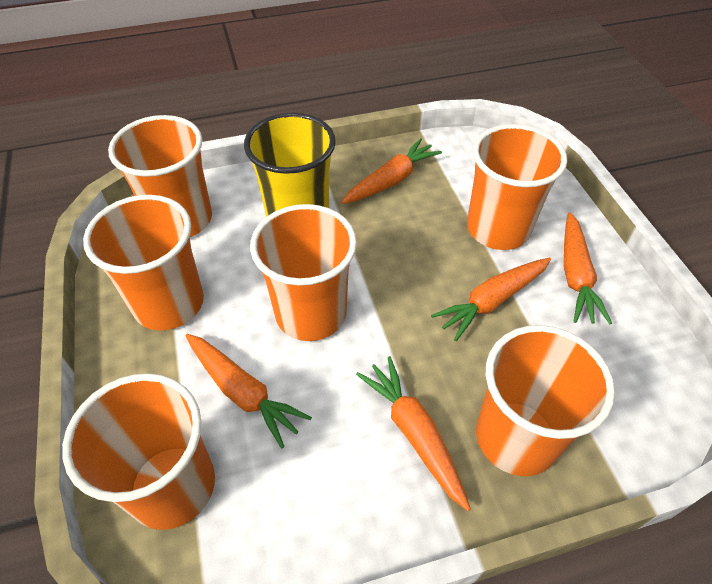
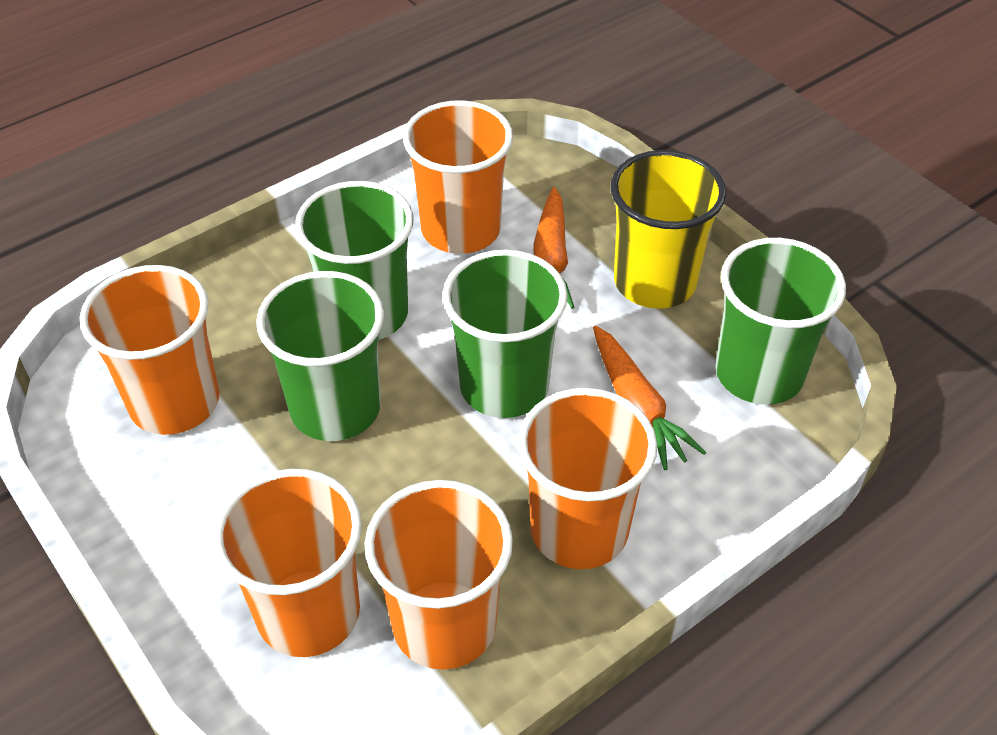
green cup: none = 0 -> [256,271,384,441] [295,181,413,340] [442,250,568,418] [715,238,846,405] = 4
orange carrot: [185,334,312,449] [342,138,442,204] [356,356,471,511] [431,258,551,341] [564,212,612,324] = 5 -> [533,187,574,309] [593,325,707,470] = 2
orange cup: [62,373,215,530] [83,195,204,331] [108,115,212,237] [250,204,357,341] [467,124,567,250] [476,325,615,476] = 6 -> [80,265,220,435] [214,469,362,657] [364,480,513,670] [403,100,513,254] [518,388,657,569] = 5

